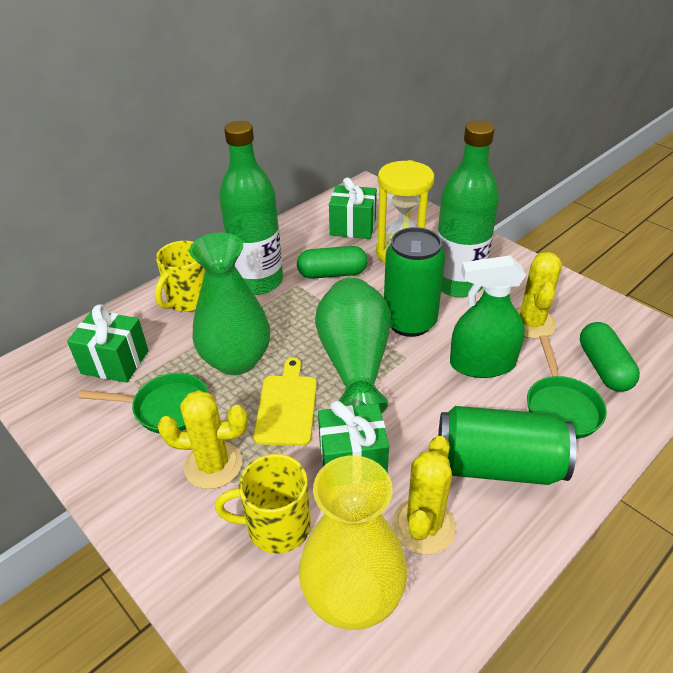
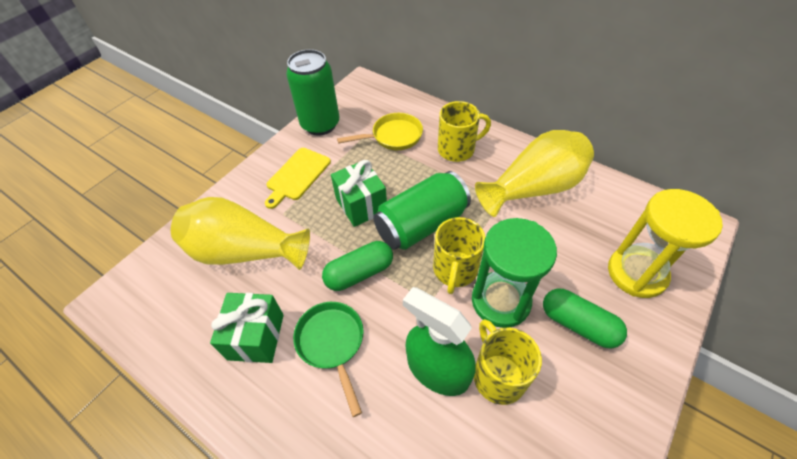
green bottle: [219,121,283,295] [437,121,499,297] = 2 -> none = 0
green gift: [67,304,149,383] [318,400,389,473] [329,177,377,239] = 3 -> [210,293,284,363] [331,160,387,227] = 2
green hourglass: none = 0 -> [472,218,557,328] = 1
green pan: [78,373,208,433] [527,335,607,439] = 2 -> [293,302,364,417] = 1
green vase: [189,233,270,375] [315,278,391,413] = 2 -> none = 0
yellow cactus: [158,390,248,489] [392,436,456,555] [516,252,562,339] = 3 -> none = 0
yellow mug: [155,241,205,312] [215,454,311,554] = 2 -> [433,217,485,294] [438,101,491,162] [474,319,542,405] = 3
yellow pan: none = 0 -> [337,113,423,150] = 1
yellow vase: [299,456,407,630] = 1 -> [171,197,310,270] [475,130,594,217] = 2

